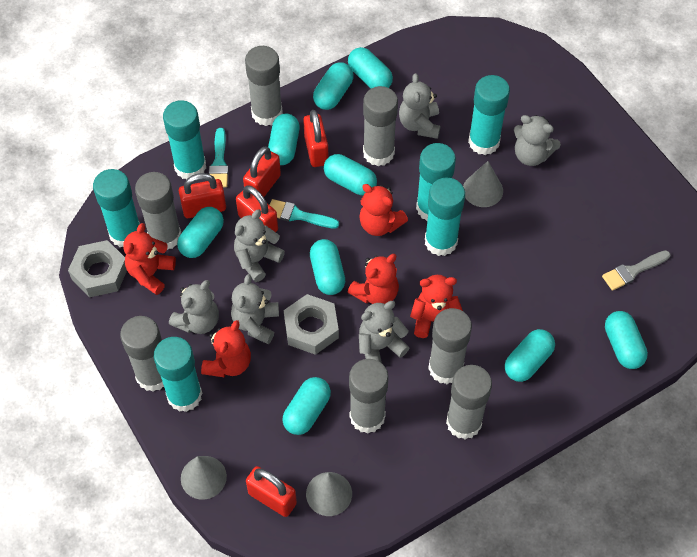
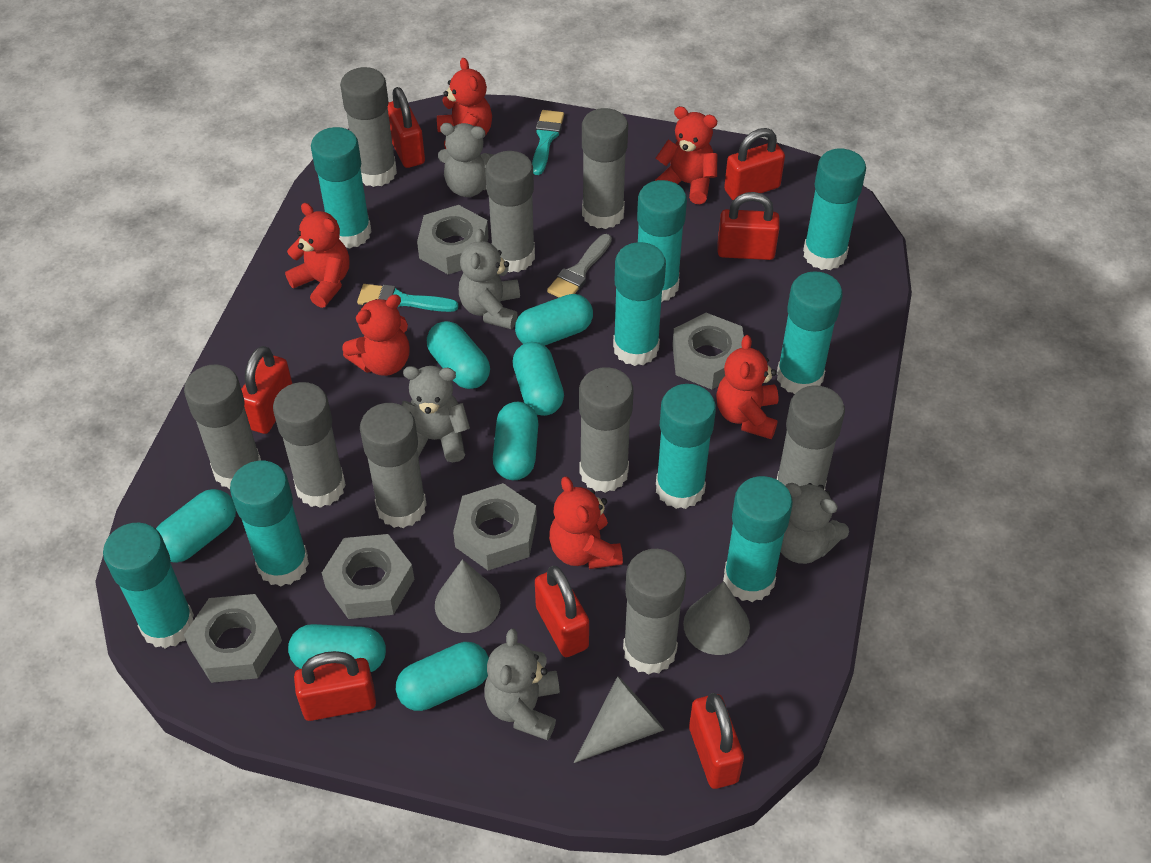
grey glue stick: [120,316,164,392] [135,172,181,250] [245,46,283,126] [349,359,389,434] [363,86,398,166] [428,308,472,384] [446,365,492,439] = 7 -> [184,364,261,489] [273,382,346,508] [340,67,397,187] [360,403,427,528] [485,151,535,273] [579,367,634,493] [582,108,628,229] [623,549,686,675] [777,385,845,490] = 9
grey nut: [68,240,127,297] [284,294,339,355] = 2 -> [184,594,282,683] [322,534,414,619] [417,205,489,274] [453,483,537,570] [672,313,744,389] = 5
grey teddy bear: [169,280,219,334] [231,274,279,344] [234,210,285,282] [359,301,409,363] [399,73,440,139] [514,115,561,166] = 6 -> [401,366,470,463] [438,123,494,197] [459,229,520,329] [484,629,560,741] [780,483,849,564] = 5
red padlock: [179,173,226,218] [236,185,278,232] [243,147,281,197] [246,466,297,517] [303,110,329,167] = 5 -> [241,346,293,434] [294,651,376,721] [388,87,425,168] [535,566,589,657] [689,693,744,789] [717,192,780,260] [724,128,785,200] = 7
red teddy bear: [123,223,176,295] [201,320,251,377] [348,254,399,304] [359,184,408,236] [410,275,463,338] = 5 -> [285,203,349,308] [342,294,410,376] [437,58,492,149] [549,477,623,569] [655,106,717,204] [716,335,778,439] = 6
turquoise capsule: [177,207,224,258] [268,114,300,165] [282,377,331,435] [310,239,345,295] [313,62,354,110] [324,154,377,196] [348,47,393,88] [505,329,555,382] [605,311,648,369] = 9 -> [156,489,236,563] [288,624,386,672] [396,642,489,711] [427,321,490,389] [493,402,539,480] [512,342,564,416] [515,294,593,346] = 7
turquoise glue stick: [93,169,140,247] [154,337,202,412] [163,100,206,179] [416,143,456,221] [425,178,465,256] [468,75,510,155] = 6 -> [103,523,194,649] [230,461,309,587] [311,127,372,249] [613,242,666,366] [637,180,687,302] [656,384,716,509] [723,476,793,602] [777,271,842,394] [803,149,866,270] = 9

